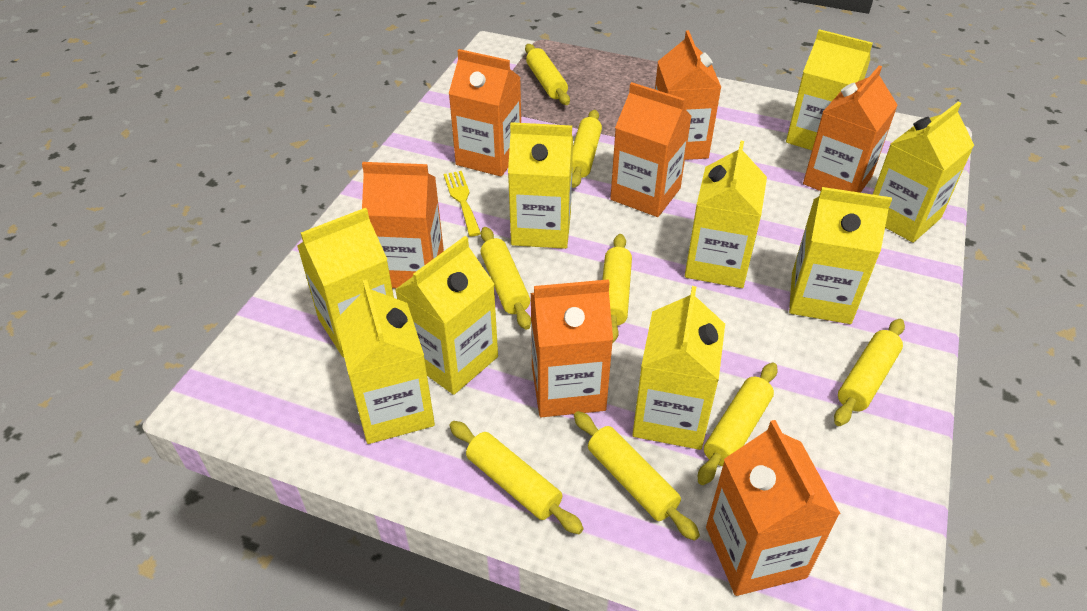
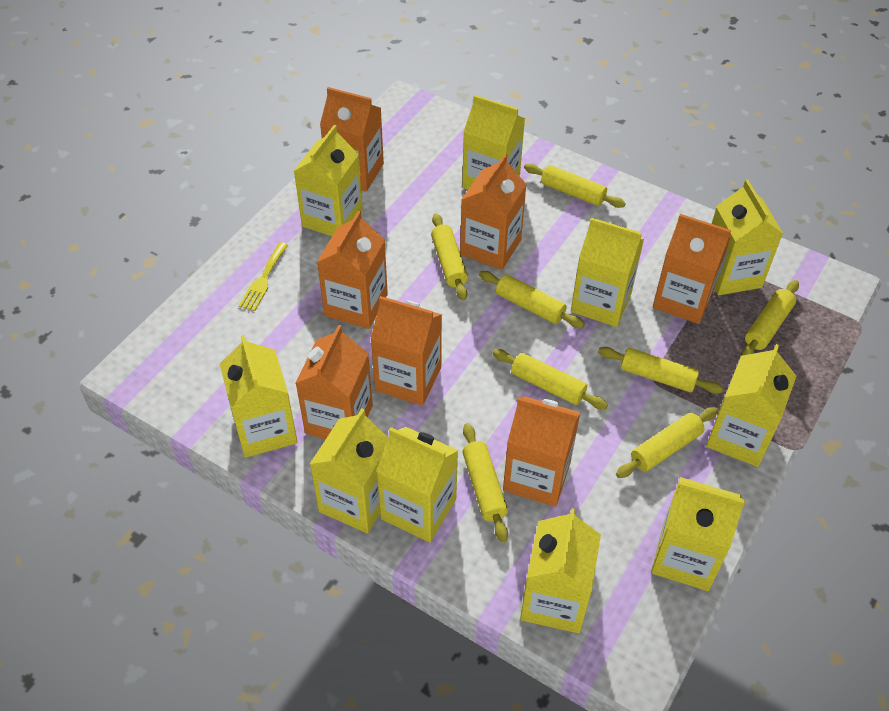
yellow carton: [297,208,394,358] [336,280,435,444] [395,236,498,395] [508,122,573,249] [632,286,725,450] [685,141,767,288] [786,29,873,150] [789,187,892,324] [872,101,974,243] = 9 -> [220,335,297,458] [294,125,363,236] [310,408,388,534] [376,427,458,543] [462,95,525,190] [520,508,601,633] [571,217,644,327] [651,477,745,591] [706,344,797,467] [712,180,783,295] = 10

